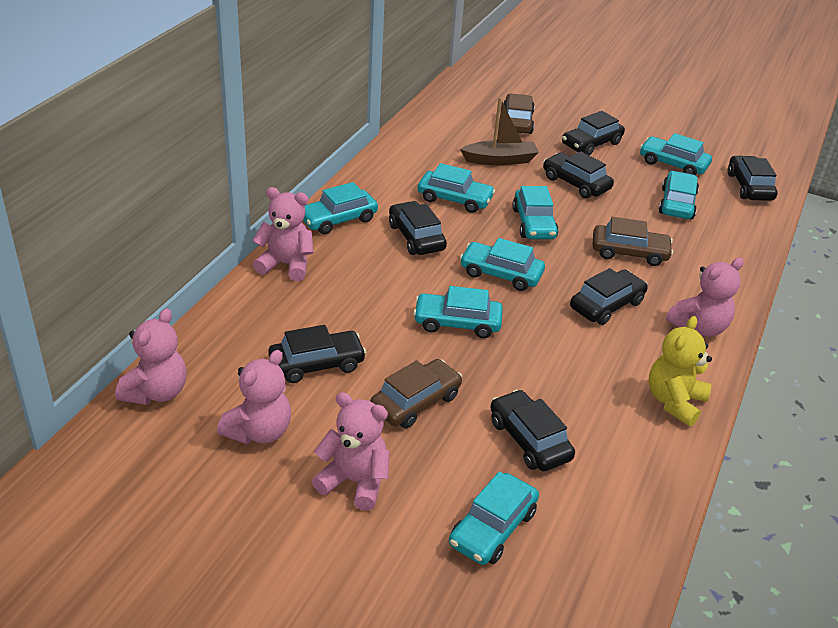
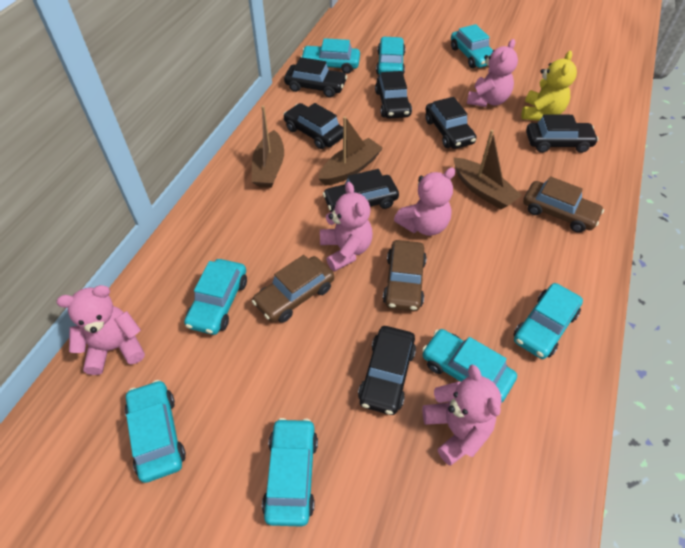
brown boat: [460,97,539,165] = 1 -> [252,106,284,188] [318,116,383,186] [454,130,522,209] = 3

